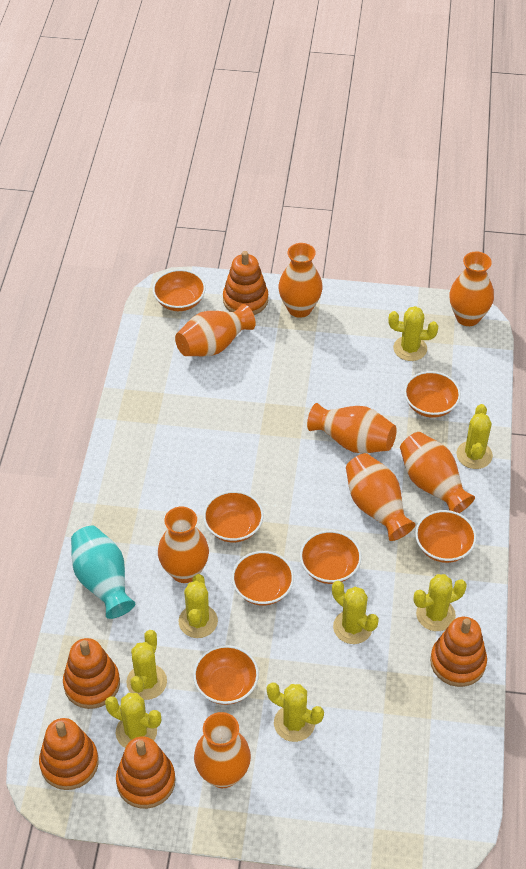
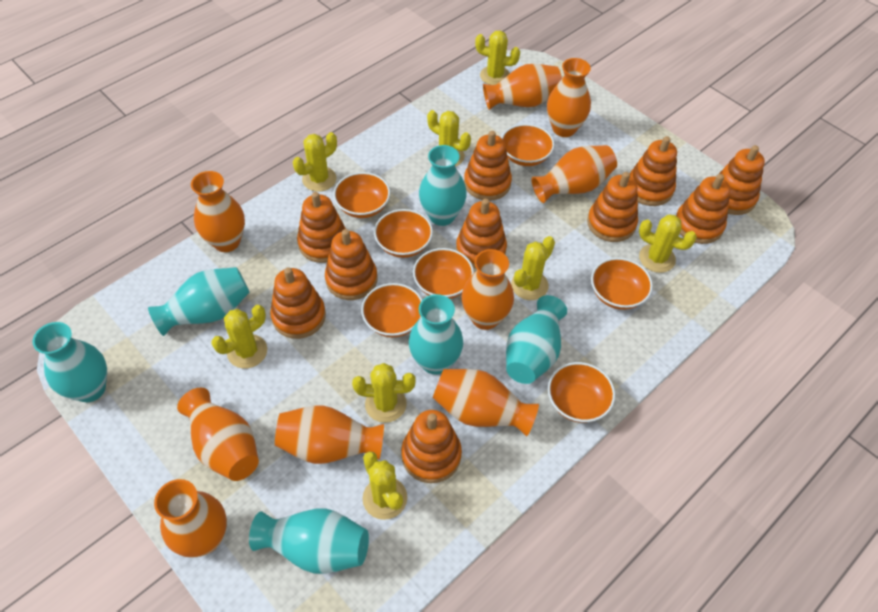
orange stacking toy: [39,718,99,790] [63,638,120,709] [116,736,176,809] [223,251,268,315] [430,617,487,687] = 5 -> [270,267,326,339] [297,192,346,263] [325,229,377,300] [401,410,462,483] [456,199,507,269] [464,131,512,201] [587,172,638,242] [630,136,677,206] [676,174,730,244] [719,145,765,215] = 10
orange vase: [158,506,209,583] [175,304,256,356] [194,712,251,788] [278,243,323,318] [307,403,397,453] [346,453,416,541] [400,432,475,513] [449,252,494,326] = 8 -> [154,479,227,558] [177,388,259,481] [191,171,245,252] [275,405,384,464] [433,369,539,437] [462,249,514,330] [483,64,562,110] [531,145,617,203] [547,58,591,137] = 9
turquoise vase: [71,526,135,619] = 1 -> [32,322,107,402] [148,267,250,336] [249,508,369,574] [409,294,463,375] [419,145,467,226] [506,295,567,384] = 6

